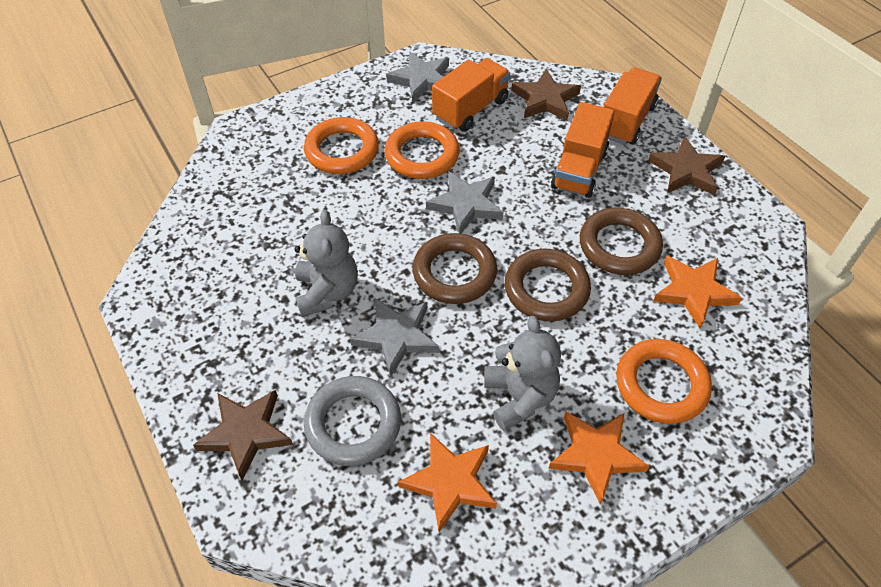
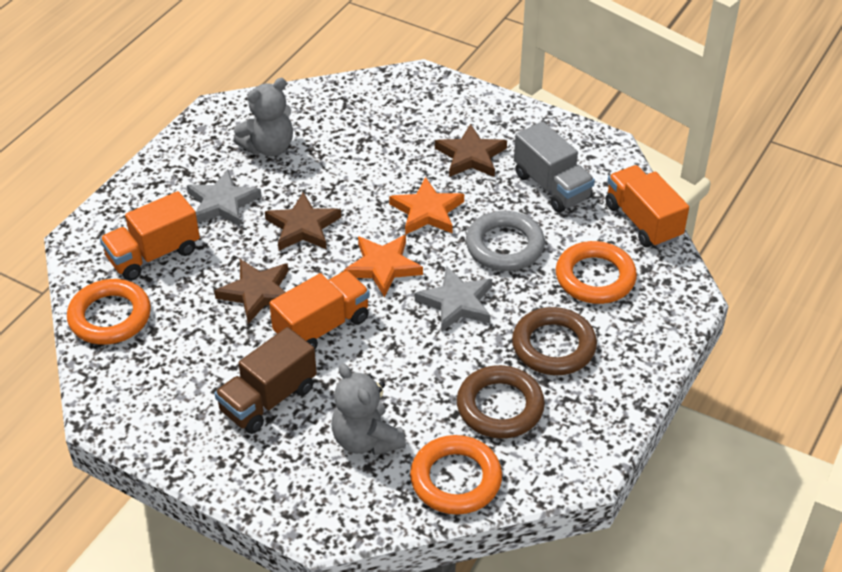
brown ring: [412,233,497,304] [505,249,591,321] [580,208,663,275] = 3 -> [457,365,545,438] [512,307,597,375] = 2
brown truck: none = 0 -> [214,327,317,434] = 1
grey star: [350,298,439,377] [386,52,449,103] [426,171,503,234] = 3 -> [187,170,262,226] [415,266,492,332] = 2
grey truck: none = 0 -> [514,121,595,213] = 1
orange star: [398,433,497,532] [548,411,649,505] [653,256,742,328] = 3 -> [344,235,423,297] [389,177,464,235] = 2

